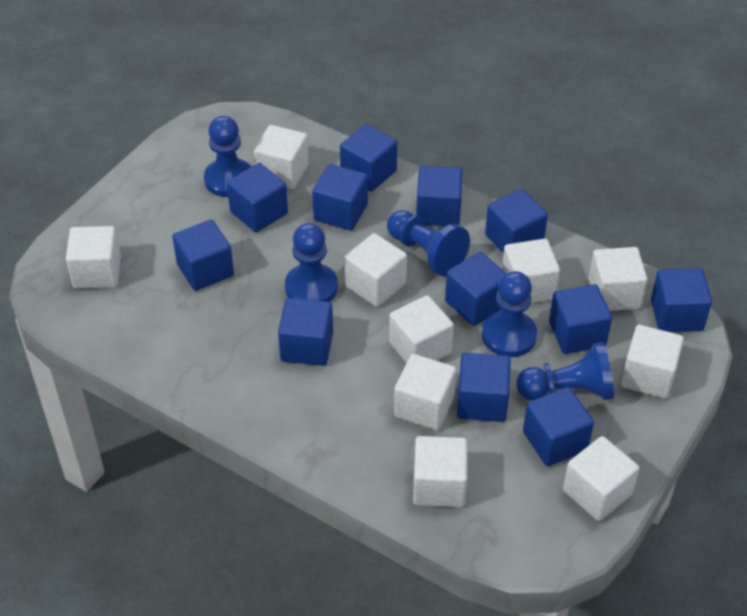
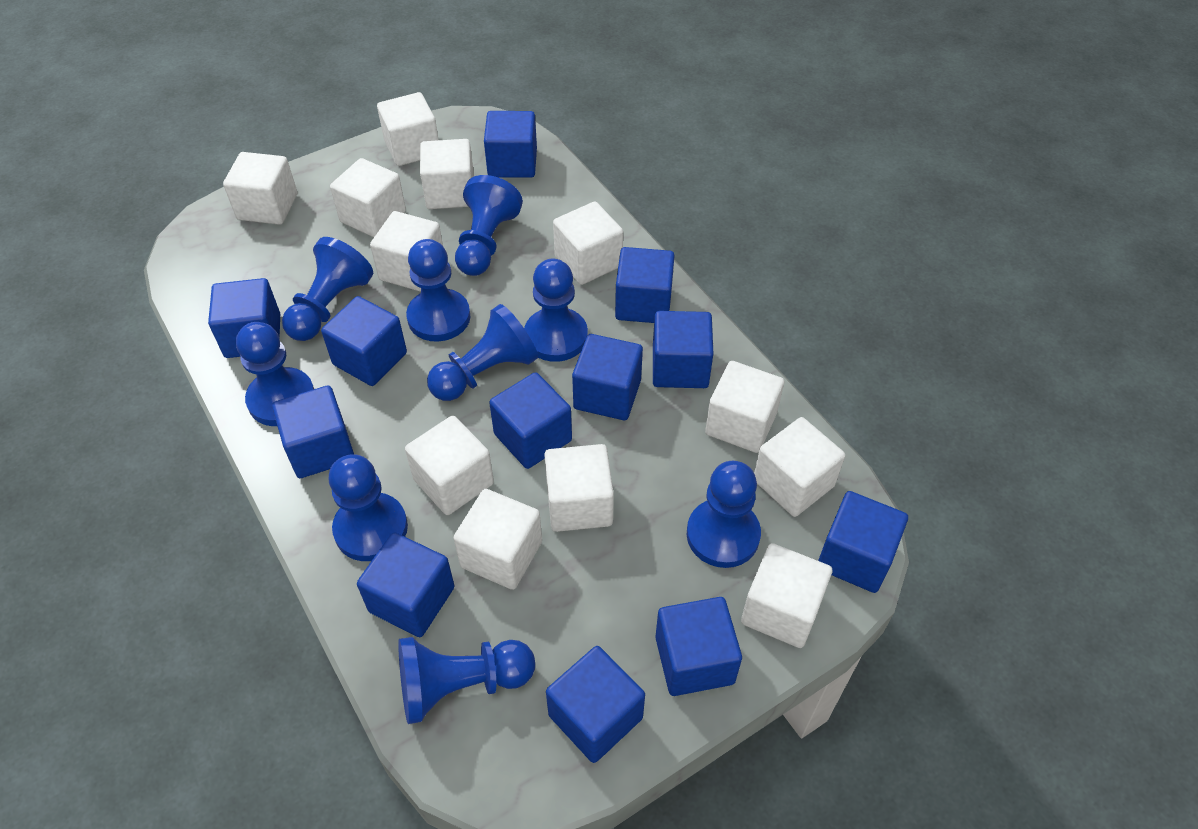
blue pawn: [204,116,251,197] [285,223,338,302] [387,210,470,276] [482,271,537,357] [516,342,614,400] = 5 -> [236,322,314,426] [282,237,373,341] [328,454,408,561] [398,637,535,724] [406,239,470,342] [427,304,538,401] [455,175,523,276] [524,259,588,362] [687,461,761,568] = 9
white cube: [66,226,121,288] [254,125,309,189] [344,233,407,307] [389,295,454,363] [394,354,457,430] [413,436,468,507] [502,239,560,303] [563,436,640,521] [588,247,648,311] [621,325,684,399] = 10 -> [223,152,297,225] [330,158,406,237] [370,211,443,292] [377,92,439,166] [405,416,494,515] [420,139,474,209] [453,489,542,590] [544,444,614,532] [553,202,623,285] [705,361,784,453] [741,543,832,648] [754,417,845,517] = 12

